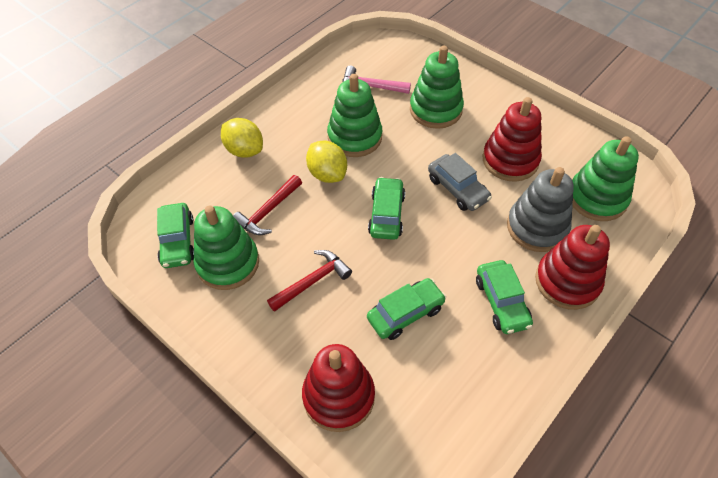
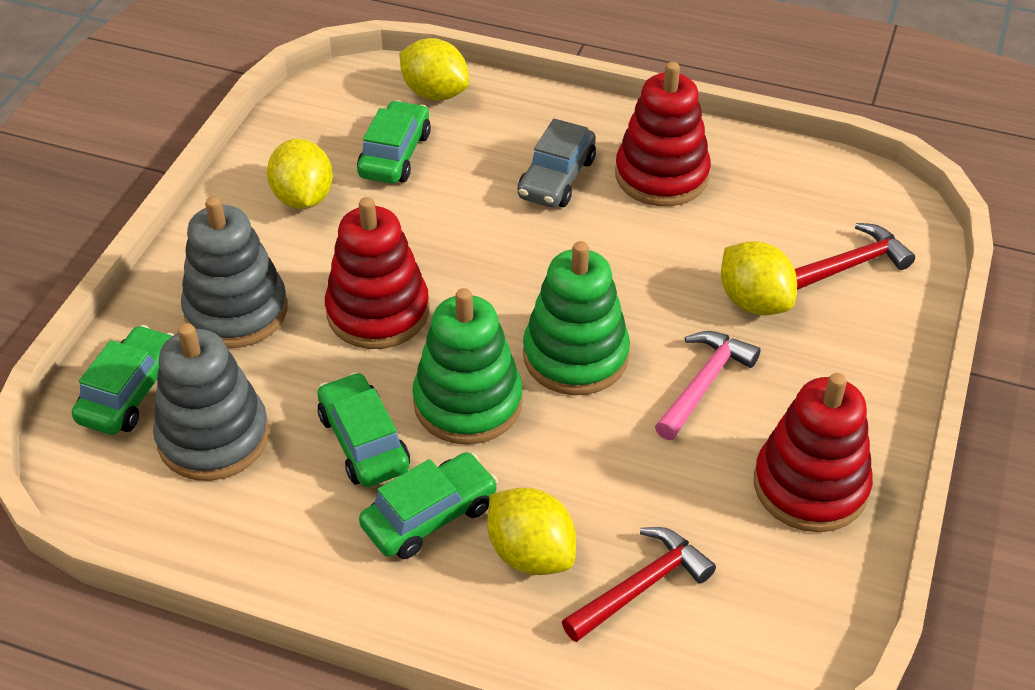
green stacking toy: [194,205,259,290] [327,74,382,157] [410,46,464,129] [572,136,639,221] = 4 -> [412,288,523,445] [523,241,630,395] = 2
grey stacking toy: [507,167,574,252] = 1 -> [153,323,269,481] [181,196,288,348] = 2
yellow lemon: [221,118,263,158] [306,141,347,183] = 2 -> [267,139,333,209] [400,38,469,101] [487,488,576,575] [721,241,797,315] = 4

